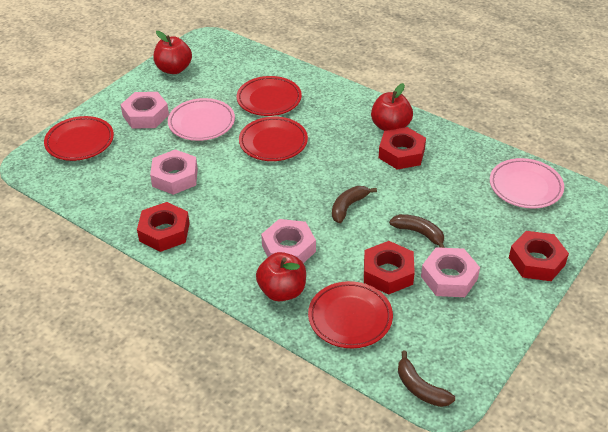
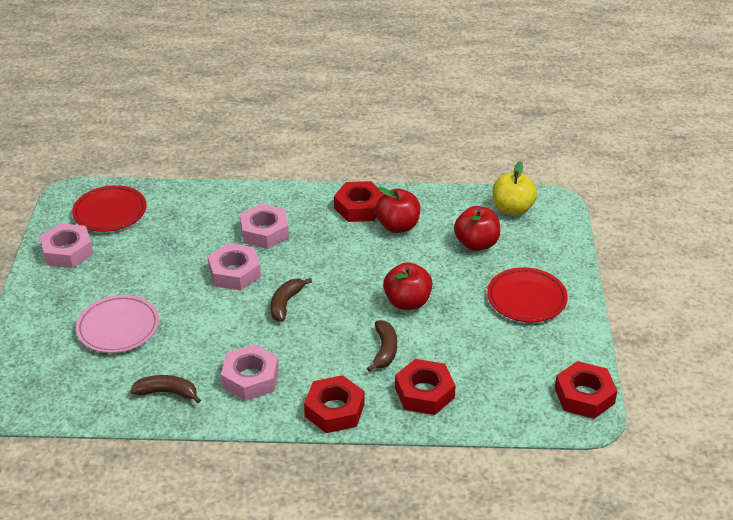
pink plate: [168,98,235,141] [490,158,564,208] = 2 -> [76,295,159,353] = 1
red plate: [44,116,114,161] [237,76,302,116] [239,117,308,161] [308,281,393,348] = 4 -> [72,185,147,232] [487,267,568,322] = 2
yellow apple: none = 0 -> [492,161,537,216] = 1

